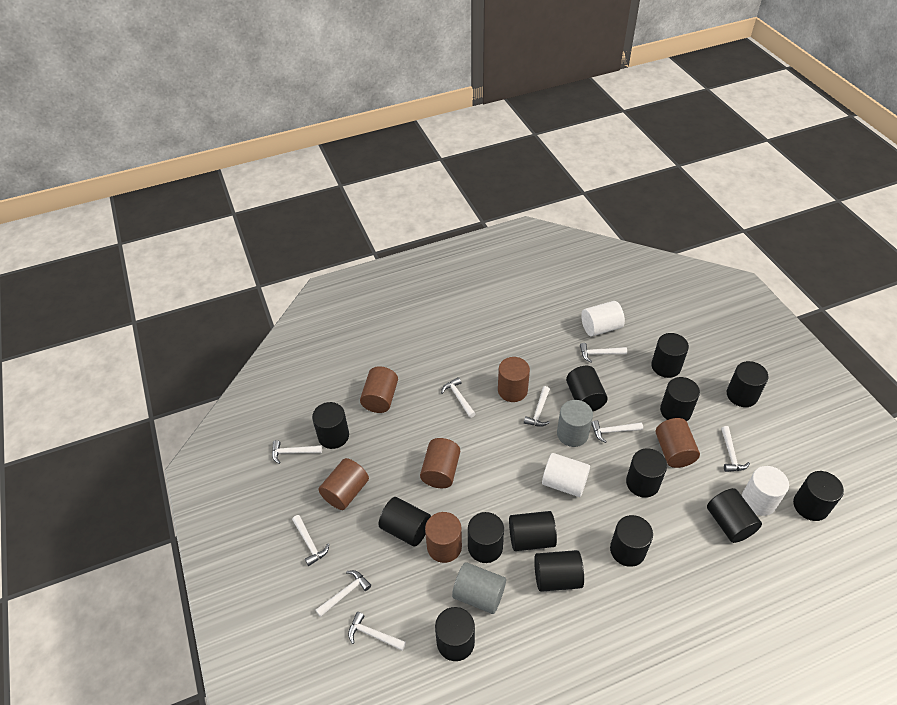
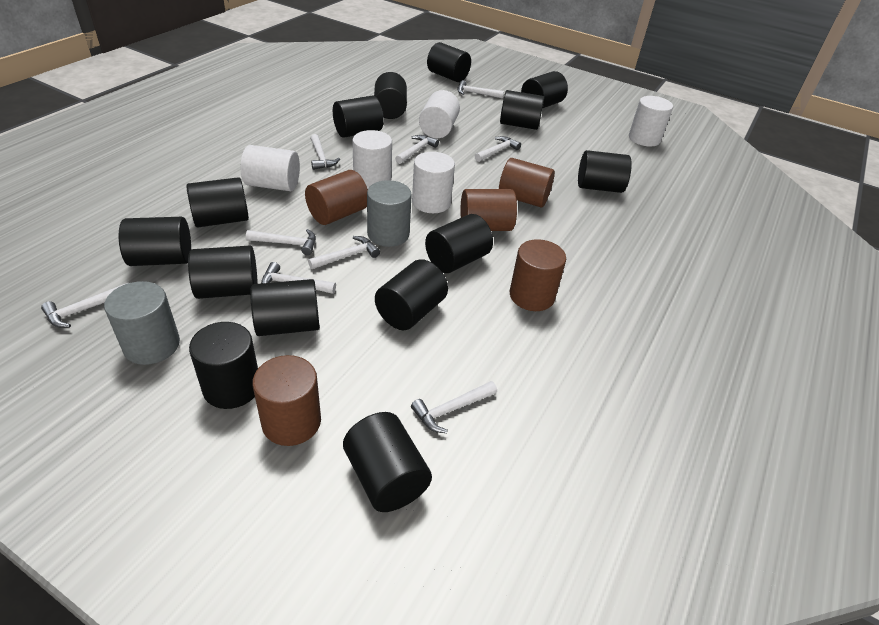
brown cylinder: [319,458,369,510] [360,366,398,413] [420,438,460,488] [425,512,462,563] [498,357,530,402] [656,418,700,468] = 6 -> [252,355,321,446] [305,170,368,225] [460,189,517,231] [499,158,555,207] [510,239,566,311] = 5
white cylinder: [542,453,590,497] [581,301,625,336] [742,466,789,516] = 3 -> [241,145,300,191] [352,130,392,189] [412,152,455,213] [419,90,460,138] [629,96,673,147] = 5

